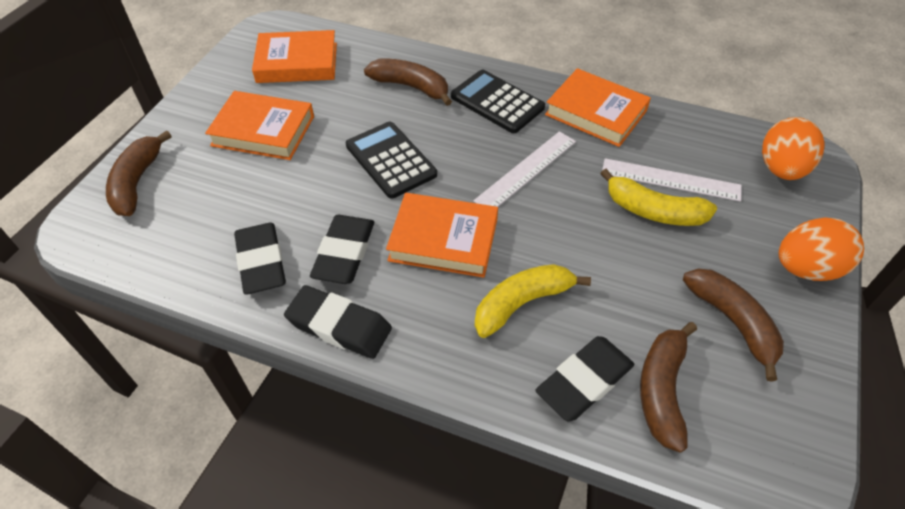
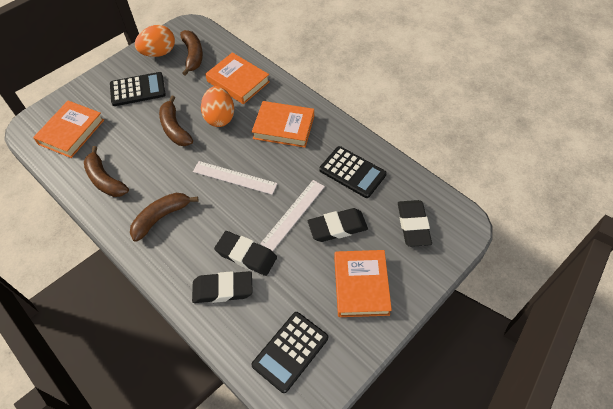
black calculator: [346,122,437,199] [451,70,545,133] = 2 -> [110,72,166,106] [251,312,328,393] [319,146,387,198] = 3
yellow banana: [475,264,591,338] [600,169,717,226] = 2 -> none = 0

